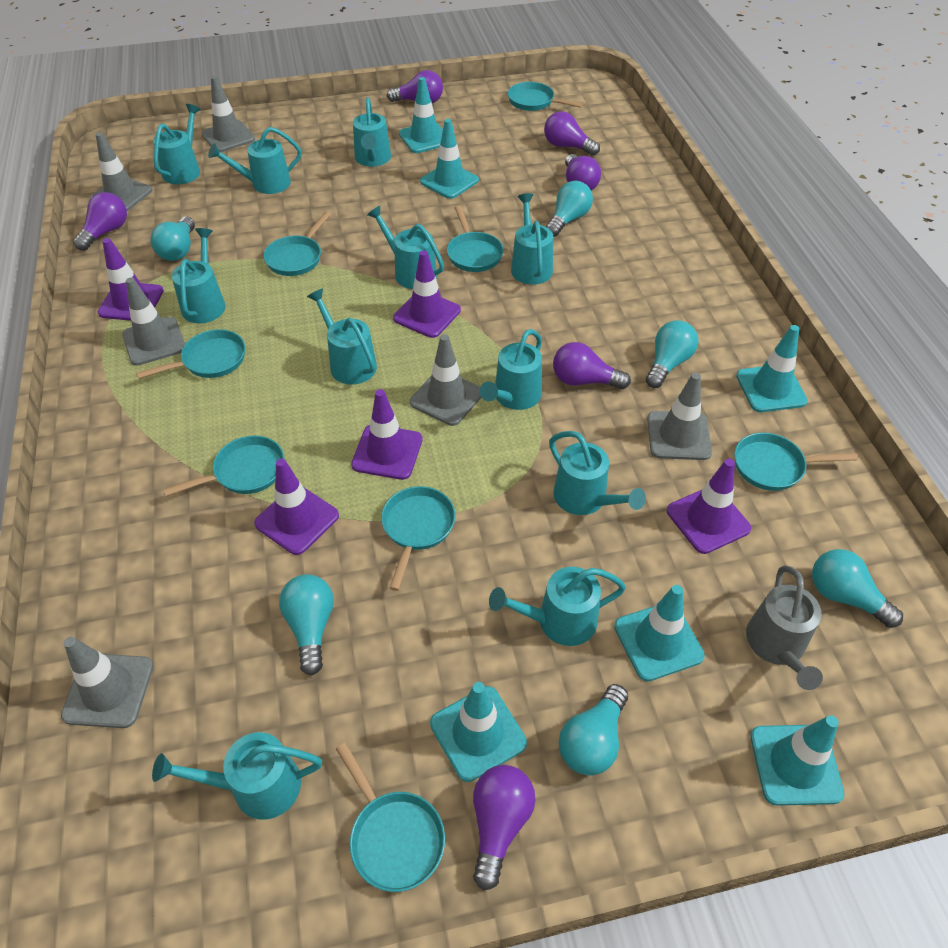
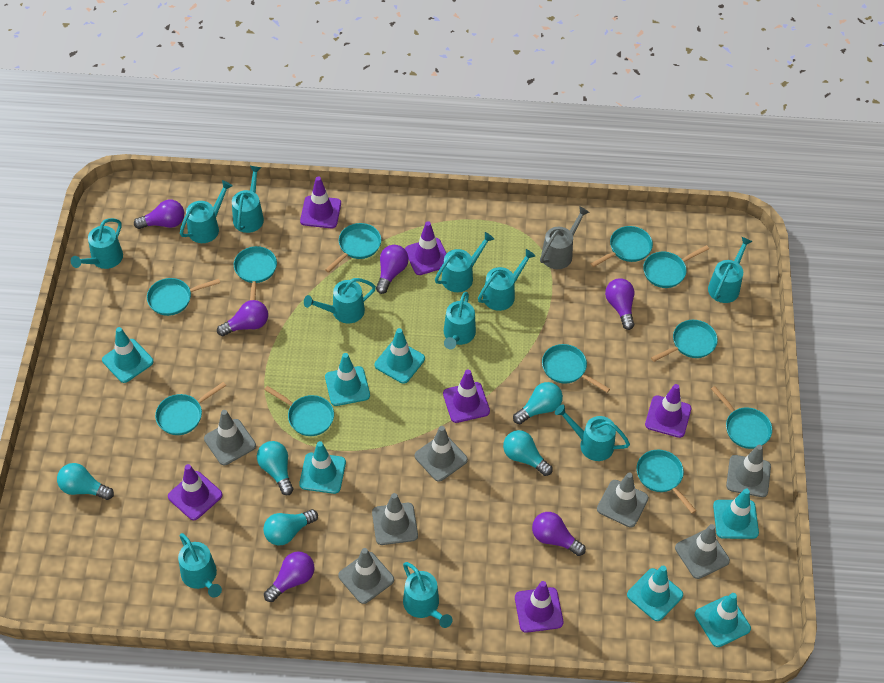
grey traffic cone: [61,637,154,728] [90,132,152,211] [122,277,185,366] [202,76,255,152] [410,334,481,426] [647,373,712,460] = 6 -> [204,410,256,465] [338,548,394,604] [372,493,418,545] [415,426,468,482] [597,472,649,528] [675,524,730,579] [726,445,771,497] = 7
purple traffic cone: [98,238,164,321] [254,459,339,555] [351,389,423,480] [393,250,461,338] [667,459,751,554] = 5 -> [168,464,223,520] [300,176,341,228] [405,221,447,275] [443,370,490,423] [515,581,563,633] [645,384,691,438] = 6
turquoise light bulb: [150,217,195,261] [279,574,334,675] [546,181,593,237] [559,684,628,776] [646,320,698,388] [812,549,903,628] = 6 -> [57,463,114,500] [257,441,293,495] [263,509,318,545] [503,430,553,476] [513,382,563,424] = 5
turquoise pan: [136,329,245,379] [163,436,285,496] [263,212,331,276] [336,743,445,892] [381,486,455,591] [447,206,504,272] [508,82,583,111] [734,433,858,491] = 8 -> [147,278,220,316] [155,382,226,435] [234,246,277,300] [264,386,334,436] [325,223,381,273] [542,344,610,393] [590,226,653,267] [637,450,696,514] [643,245,709,288] [651,320,718,362] [711,386,772,449] = 11
turquoise traffic cone: [399,77,443,153] [420,119,479,199] [430,682,527,782] [614,585,705,681] [736,325,808,412] [750,715,844,806] = 6 -> [102,327,154,383] [299,441,346,494] [325,353,370,406] [375,328,425,384] [627,566,683,621] [695,593,751,647] [713,488,759,539] = 7

